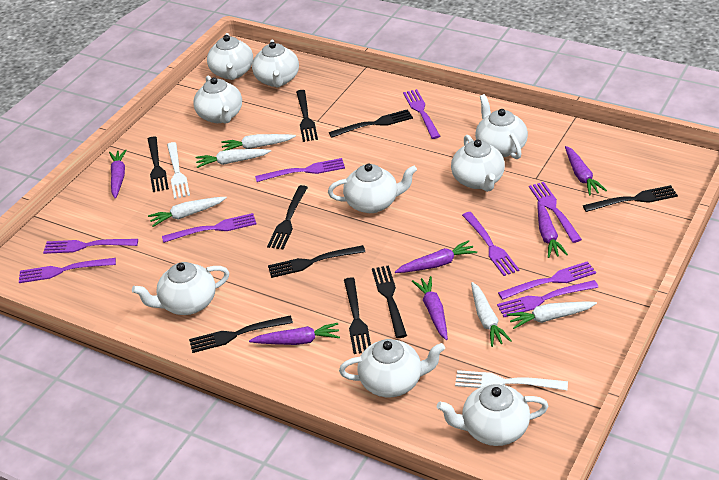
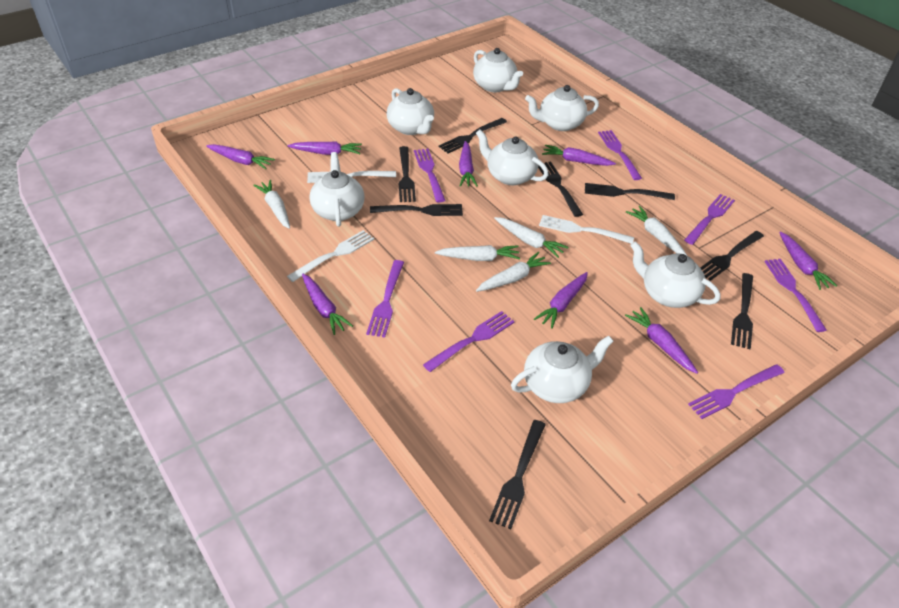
black fork: [148,136,169,192] [189,315,293,353] [267,185,308,249] [268,245,365,278] [296,90,318,142] [329,109,413,138] [344,277,371,354] [372,265,407,338] [583,185,678,212] = 9 -> [370,204,463,216] [399,146,416,202] [438,118,507,154] [489,420,546,529] [538,162,583,217] [585,183,675,200] [700,231,764,281] [731,273,753,349] = 8
purple carrot: [109,150,127,199] [249,323,340,345] [395,240,477,273] [412,276,448,340] [538,201,568,258] [565,146,607,195] = 6 -> [206,144,275,169] [287,142,362,155] [302,274,353,335] [459,141,478,187] [534,272,588,329] [542,145,616,166] [625,307,698,374] [779,232,837,290] = 8
purple fork: [19,258,116,283] [43,239,138,254] [162,213,256,243] [255,158,345,182] [403,89,440,139] [462,212,520,276] [497,280,599,317] [498,261,596,300] [529,182,582,243] = 9 -> [366,260,404,337] [414,149,445,202] [423,311,515,372] [598,130,642,180] [684,194,735,245] [688,364,785,419] [764,259,827,332] = 7
white fork: [167,142,190,199] [455,370,568,390] = 2 -> [287,230,374,282] [307,171,396,183] [539,215,634,244] = 3
white teapot: [132,262,229,315] [193,76,242,124] [207,33,253,80] [252,40,299,87] [328,164,417,213] [339,339,445,397] [437,384,549,446] [451,135,505,192] [475,94,528,159] = 9 -> [309,152,365,227] [387,88,434,135] [473,48,523,92] [476,130,549,185] [511,336,614,403] [525,85,599,131] [630,241,720,308] = 7

